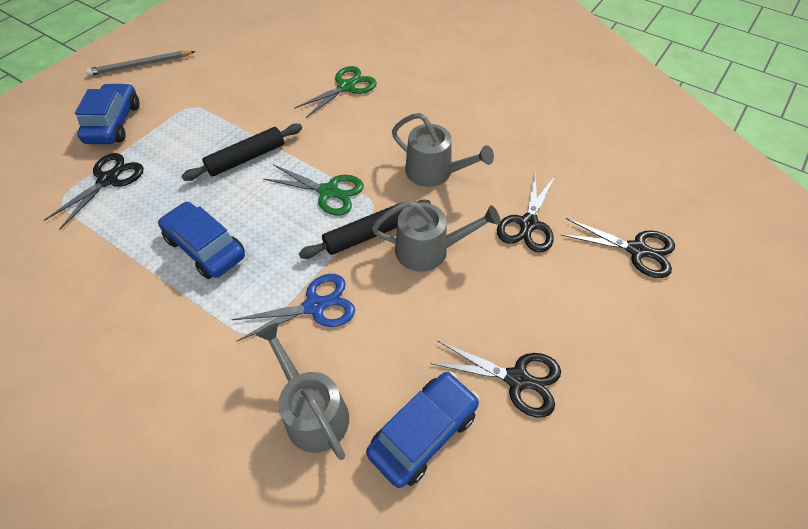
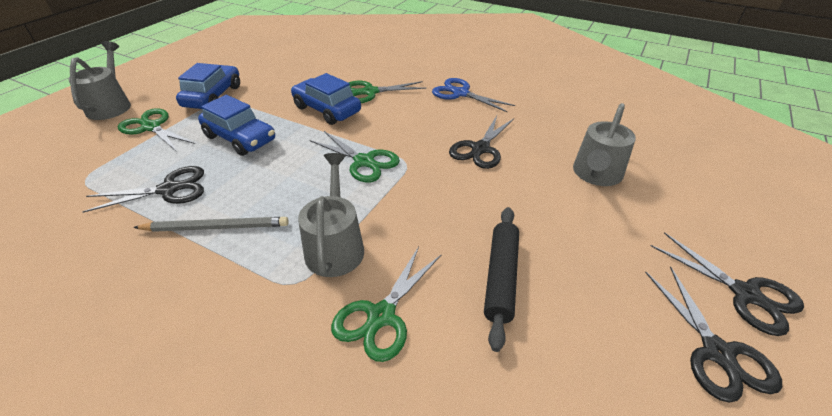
black rolling pin: [182,124,302,181] [299,200,431,259] = 2 -> [484,207,519,352] = 1
green scissors: [263,165,364,216] [294,66,377,118] = 2 -> [118,108,195,152] [310,131,400,183] [331,247,441,362] [349,81,427,103] = 4

